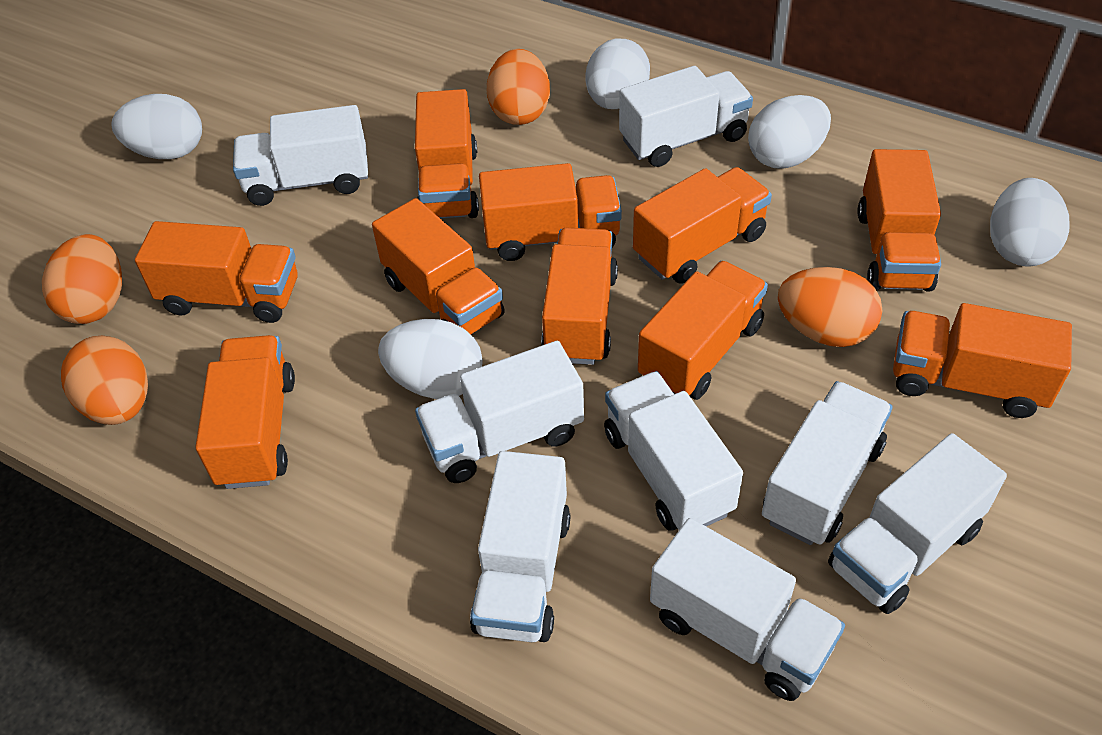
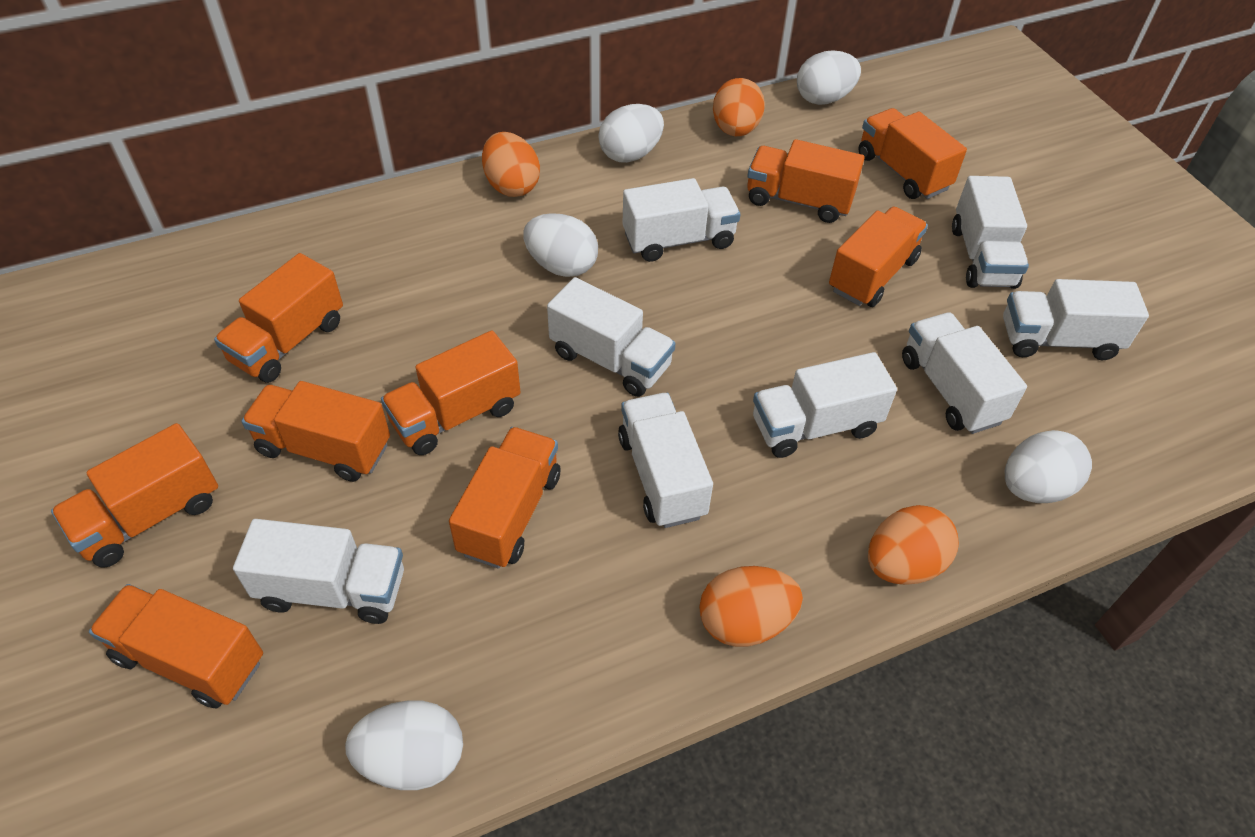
orange truck: [135,221,298,323] [196,335,295,489] [372,198,505,334] [415,89,479,219] [479,163,622,261] [541,228,618,365] [633,167,772,284] [638,261,768,400] [857,149,941,292] [893,303,1072,418] = 10 -> [51,423,218,568] [89,584,263,709] [214,253,343,383] [242,381,390,482] [381,330,520,455] [449,427,560,569] [747,139,865,223] [829,207,928,307] [858,108,967,199] = 9

